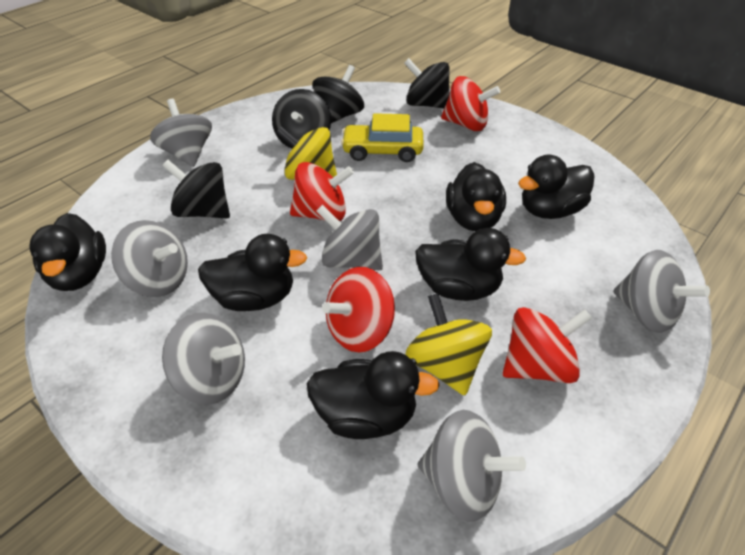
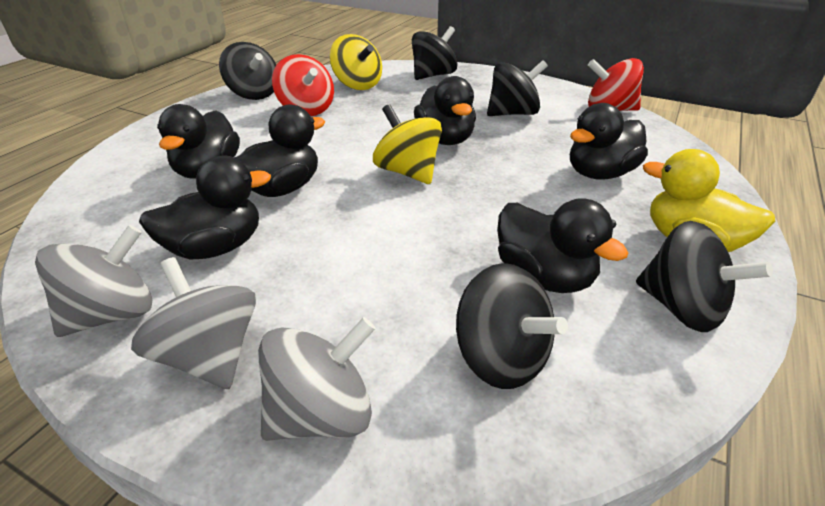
black spinning top: [162,160,230,219] [272,89,331,149] [313,65,364,123] [404,58,450,109] = 4 -> [219,42,276,100] [412,26,458,80] [456,263,568,389] [487,60,548,116] [636,221,773,332] = 5
grey spinning top: [111,220,188,297] [150,99,212,167] [162,313,245,405] [316,205,383,270] [418,410,526,522] [613,250,710,333] = 6 -> [35,225,152,337] [131,257,256,389] [258,317,376,441] = 3
red spinning top: [290,162,354,221] [322,267,395,352] [441,76,500,131] [503,307,592,383] = 4 -> [272,54,334,116] [588,58,644,111] = 2
yellow car: [341,113,424,162] = 1 -> none = 0
yellow duck: none = 0 -> [643,149,775,252] = 1

